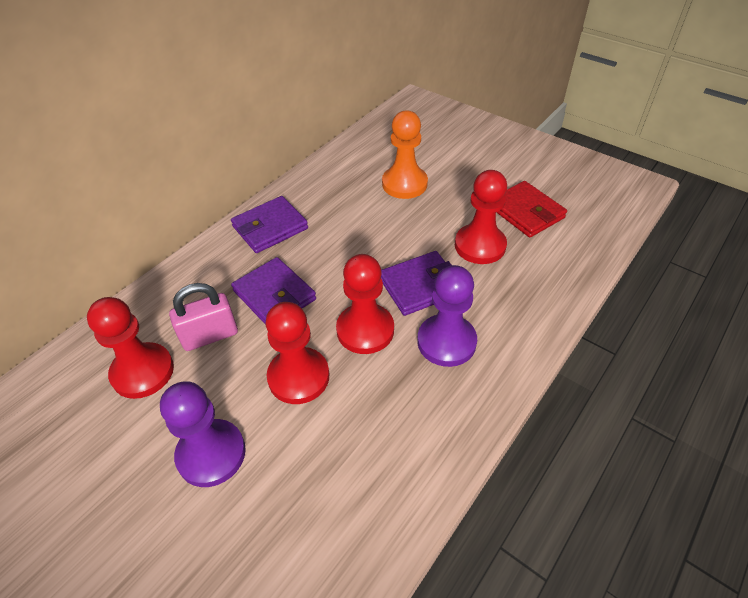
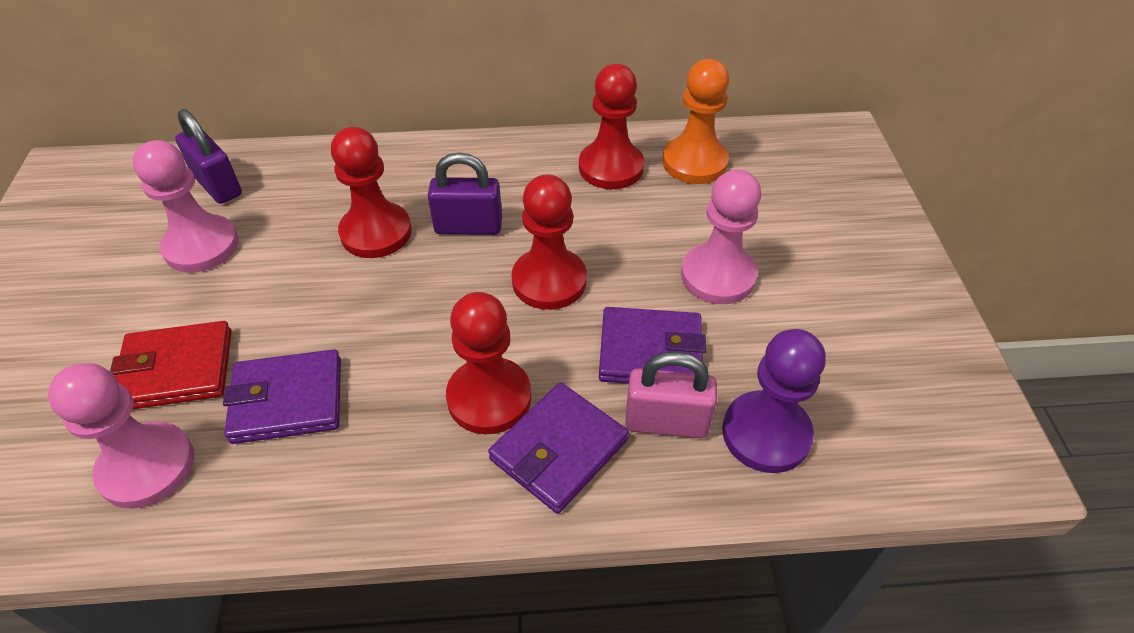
pink pawn: none = 0 -> [48,363,194,509] [132,140,238,273] [681,170,761,304] = 3
purple padlock: none = 0 -> [175,109,242,204] [428,152,502,235] = 2
purple pawn: [160,381,246,487] [417,265,477,367] = 2 -> [722,329,826,473] = 1

